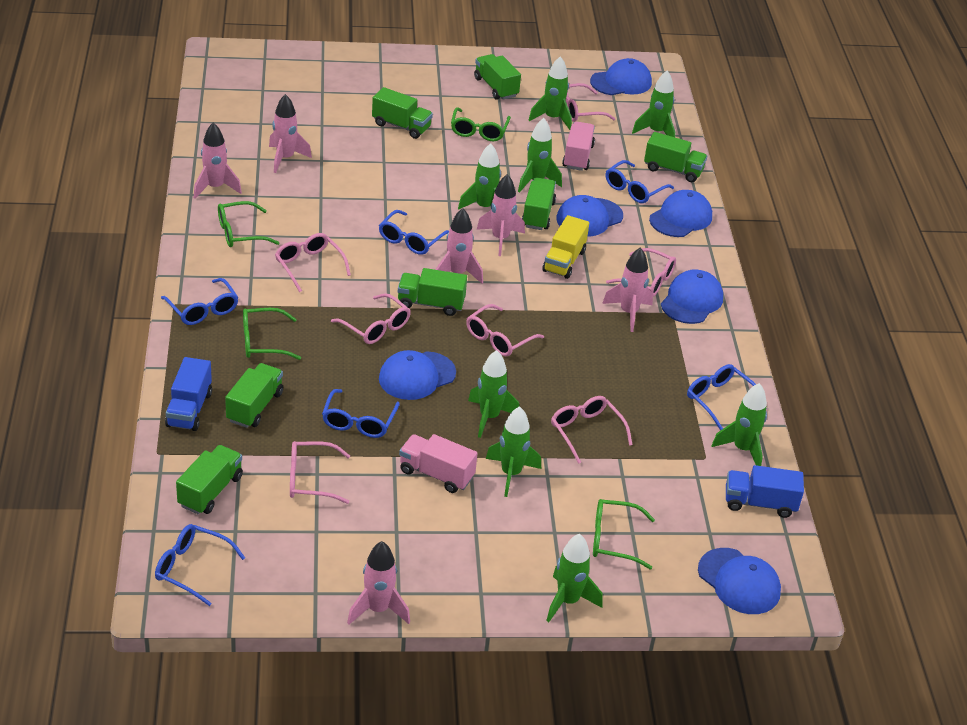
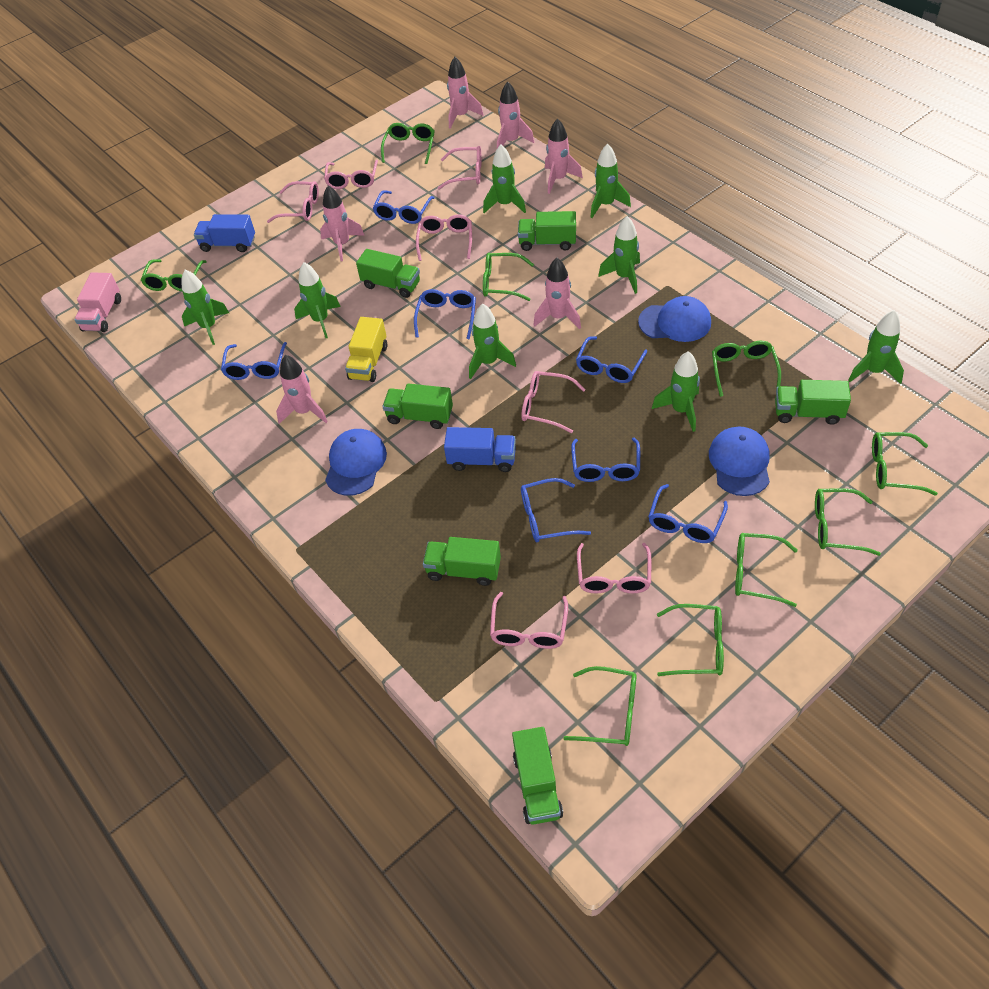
blue cap: [379,350,456,400] [556,195,623,237] [590,58,652,95] [649,190,712,237] [661,270,723,324] [698,548,781,614] = 6 -> [325,429,387,496] [638,296,711,342] [709,427,770,496] = 3
blue glasses: [155,524,245,606] [161,278,238,325] [322,389,400,438] [379,210,449,255] [605,160,674,203] [687,364,767,431] = 6 -> [221,342,287,380] [373,190,435,224] [414,289,476,339] [521,478,591,543] [571,438,640,482] [576,336,647,383] [648,484,728,543] = 7
green glasses: [218,201,279,247] [243,308,301,360] [451,107,511,141] [593,499,655,570] = 4 -> [141,259,207,291] [381,123,435,164] [483,253,534,301] [563,666,637,746] [657,604,724,676] [712,341,781,397] [735,533,798,607] [815,488,881,556] [872,432,938,495] = 9
green truck: [176,445,243,514] [225,363,283,428] [372,87,433,139] [398,268,467,316] [474,54,521,100] [522,178,556,230] [644,132,707,182] = 7 -> [356,249,420,298] [382,383,453,429] [423,537,501,586] [512,727,563,825] [518,211,576,251] [775,380,851,425] = 6
pink truck: [399,434,478,493] [562,121,595,171] = 2 -> [75,272,121,332] = 1

